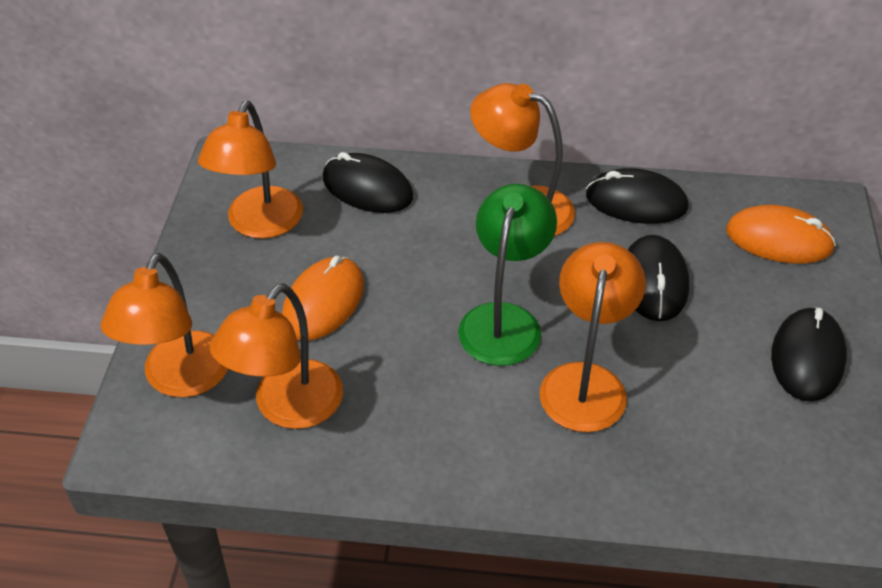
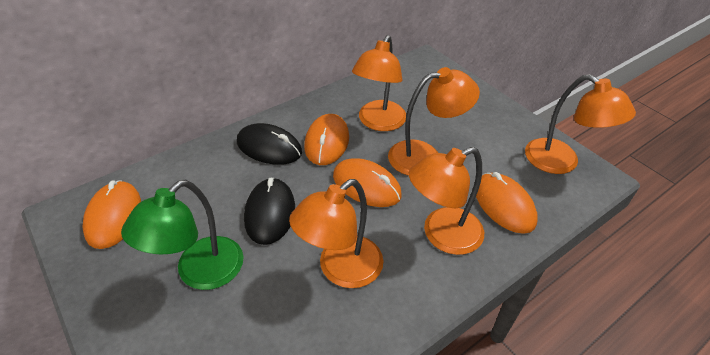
black mouse: [323,152,413,213] [586,168,689,224] [628,235,689,321] [771,307,847,402] = 4 -> [237,123,302,165] [244,178,295,245] = 2
orange mouse: [282,256,364,340] [726,205,836,264] = 2 -> [82,180,141,249] [304,114,349,165] [333,158,402,207] [476,172,538,234] = 4

